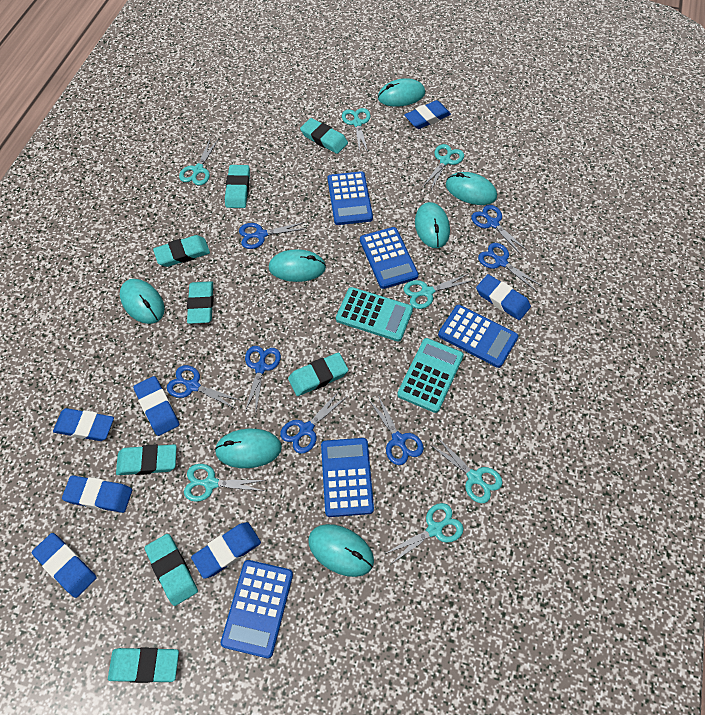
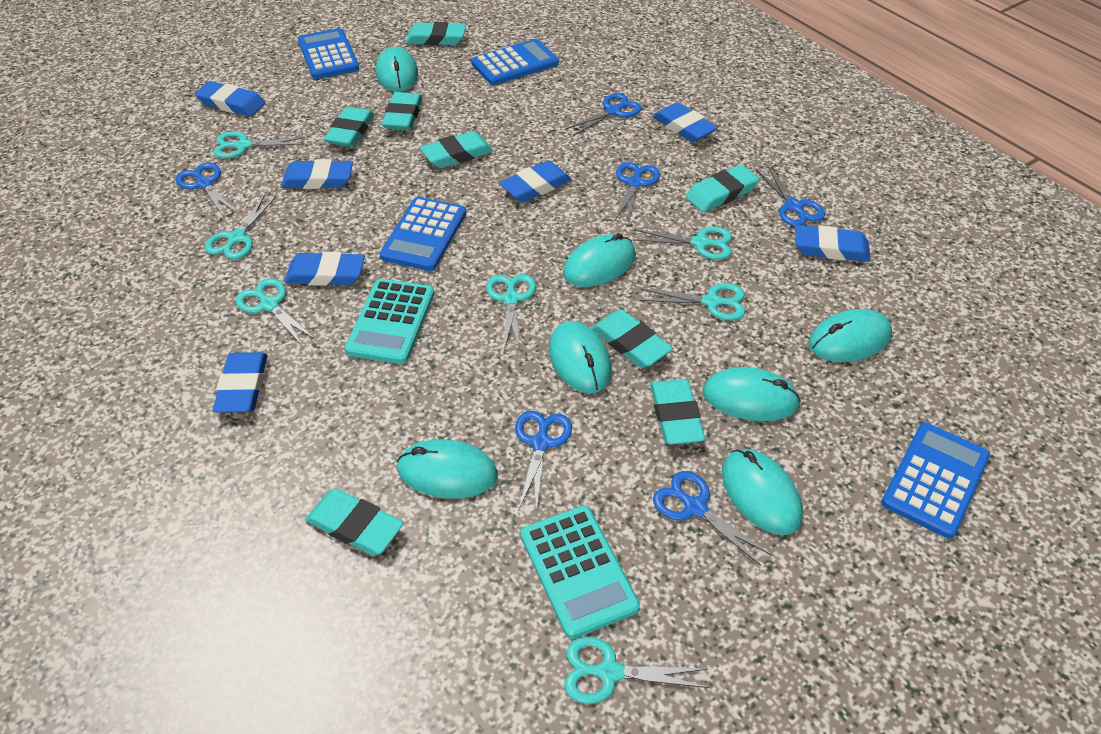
blue calculator: [221,560,293,658] [321,438,374,517] [327,171,373,225] [360,227,419,289] [438,305,518,368] = 5 -> [298,28,359,79] [380,197,466,271] [471,39,559,85] [881,422,990,539] = 4
blue scissors: [167,365,239,409] [239,222,307,249] [245,346,281,412] [280,390,347,454] [368,395,424,465] [471,205,527,254] [478,243,542,291] = 7 -> [176,162,237,217] [515,411,572,512] [565,93,642,136] [615,162,660,223] [653,471,772,566] [756,166,825,227] = 6

